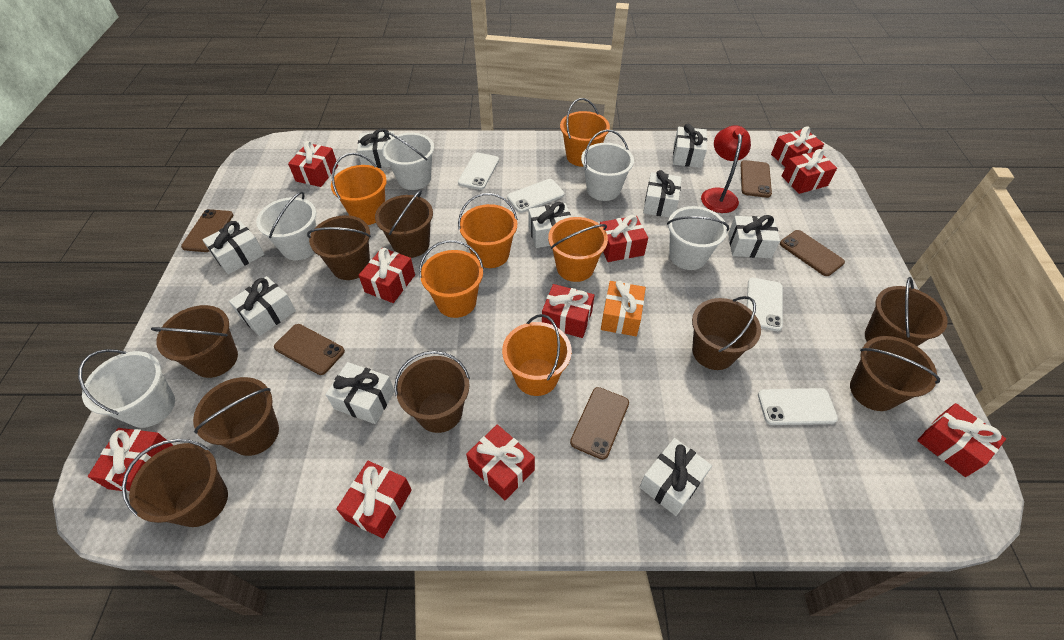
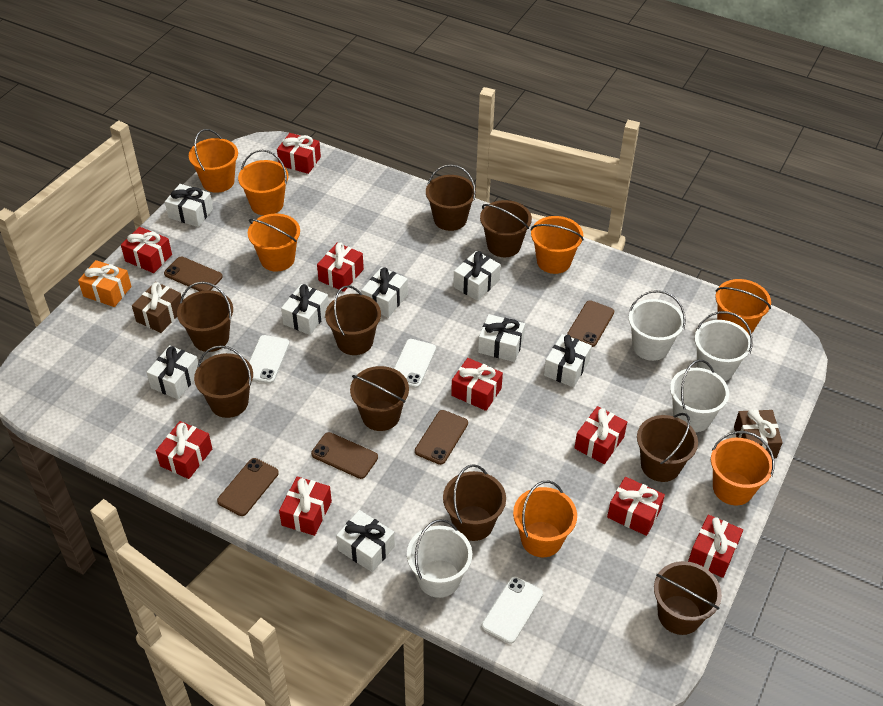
brown gift: none = 0 -> [132,282,181,333] [734,410,783,458] = 2
orange bucket: [331,153,387,225] [419,240,484,318] [458,193,518,268] [502,314,572,396] [548,217,608,282] [560,98,610,167] = 6 -> [189,129,238,193] [238,150,288,215] [248,214,300,271] [513,480,577,557] [531,216,584,274] [711,431,775,505] [716,279,771,336] = 7
red gift: [88,428,173,493] [288,141,338,187] [336,461,412,539] [358,248,415,303] [466,425,535,500] [542,284,594,338] [600,215,648,262] [771,126,824,167] [782,149,837,194] [917,403,1006,477] = 10 -> [121,227,172,273] [156,421,212,479] [277,133,321,174] [279,476,332,536] [317,242,364,292] [451,358,503,411] [575,406,627,464] [607,477,665,536] [688,515,743,578] = 9
red lamp: [701,125,751,213] = 1 -> none = 0
white bucket: [78,349,175,428] [256,191,316,260] [382,131,434,190] [581,130,634,201] [667,206,729,270] = 5 -> [407,519,472,598] [629,290,686,361] [670,360,729,432] [695,311,753,381] = 4
white gift: [202,221,265,274] [229,276,296,336] [325,362,395,424] [357,128,395,168] [528,202,571,248] [640,438,712,516] [643,170,682,218] [673,124,707,168] [728,215,780,258] = 9 -> [146,345,198,399] [165,184,213,227] [281,284,329,335] [336,510,395,572] [361,267,408,318] [453,251,501,301] [478,314,525,362] [544,334,592,387] = 8
white phone: [458,153,499,190] [507,179,564,213] [747,278,783,331] [758,388,838,425] = 4 -> [249,335,289,384] [394,339,436,388] [481,576,543,644] = 3

